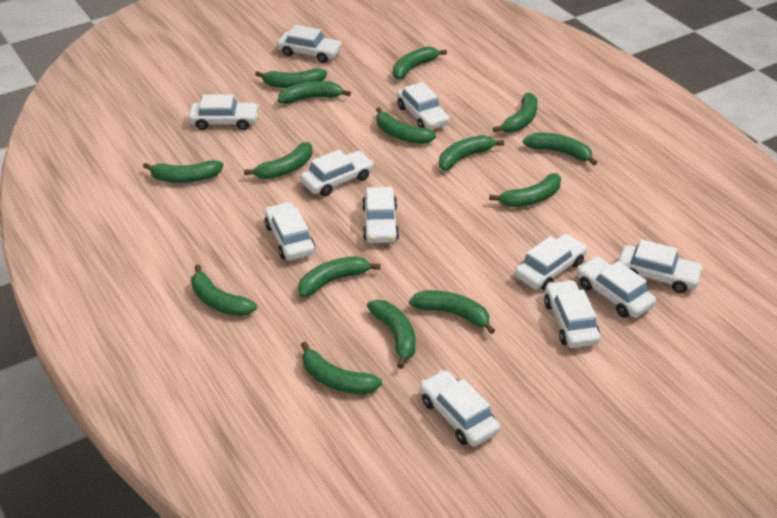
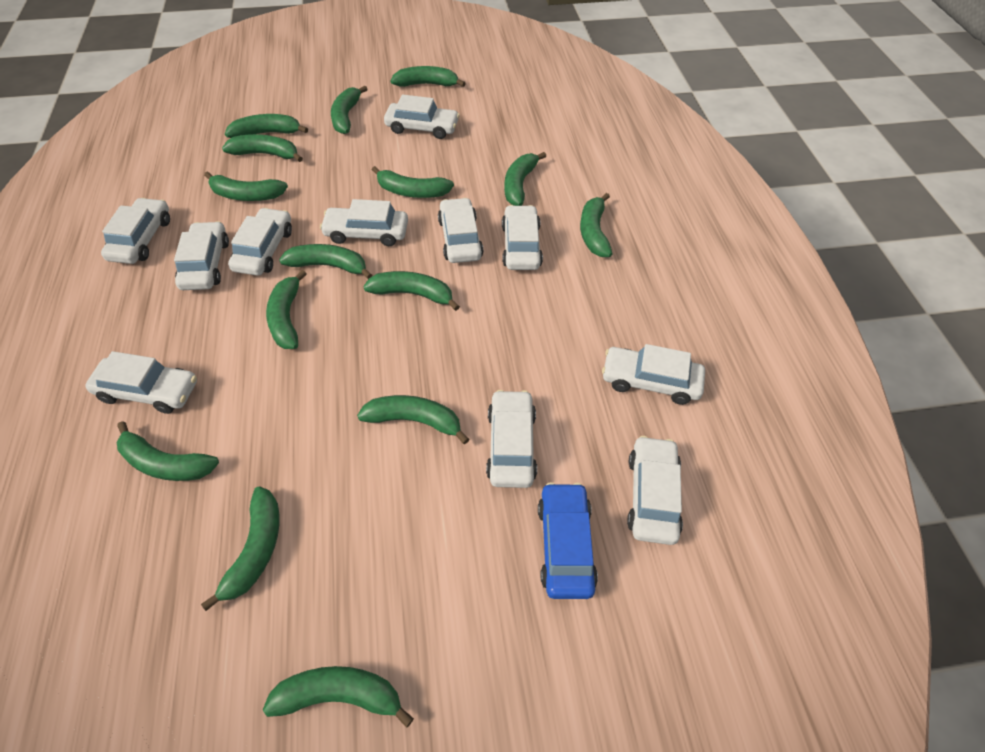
blue car: none = 0 -> [538,482,598,599] = 1

